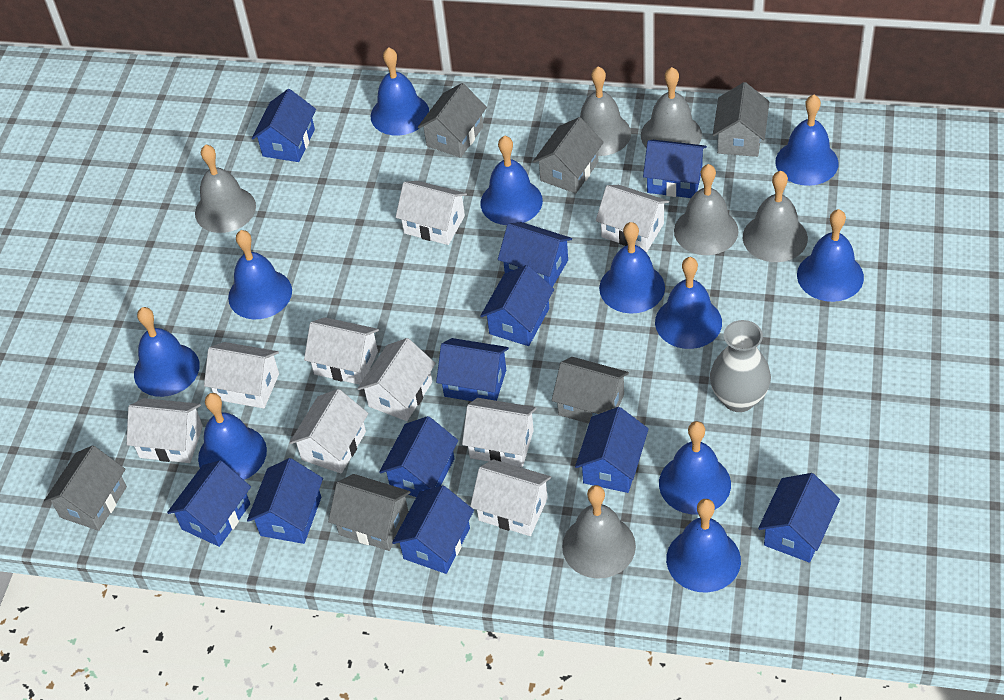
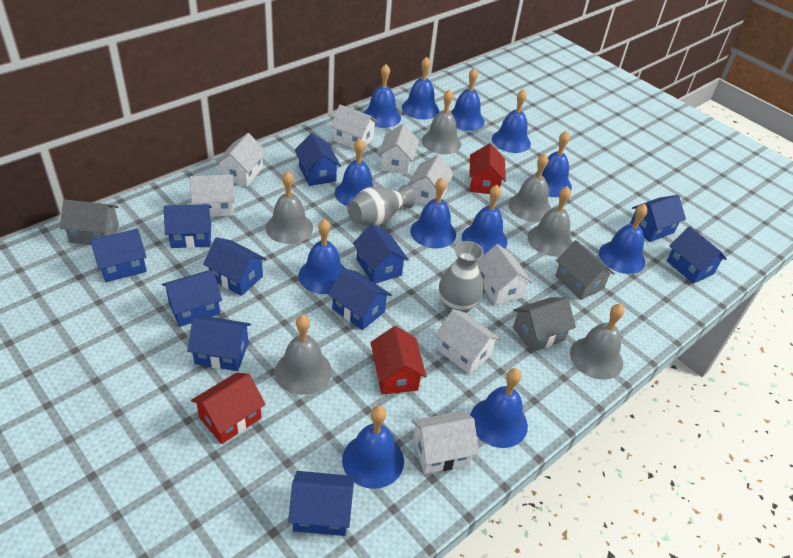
blue bell: [134,307,200,397] [198,393,267,480] [228,230,292,319] [371,47,429,136] [481,136,543,225] [599,222,665,314] [655,257,722,349] [659,421,731,515] [666,499,741,593] [775,95,839,186] [797,209,864,302] = 11 -> [298,219,346,294] [335,138,374,206] [342,406,404,489] [363,64,401,128] [402,57,439,120] [410,177,456,248] [451,68,485,131] [462,185,507,255] [470,368,528,448] [492,89,531,153] [535,131,572,197] [599,204,648,274] = 12
grey house: [44,445,127,531] [328,474,411,551] [418,83,487,158] [533,117,604,194] [552,357,629,424] [713,82,769,157] = 6 -> [60,199,119,245] [513,297,576,352] [555,240,615,300] = 3
grey vase: [710,320,771,412] = 1 -> [348,185,415,226] [439,241,484,313] = 2
red house: none = 0 -> [191,373,266,444] [370,326,426,395] [470,143,506,194] = 3
white house: [127,398,203,463] [204,342,279,409] [289,389,368,474] [304,317,379,385] [357,338,436,421] [396,181,467,245] [462,398,536,467] [470,459,551,536] [596,185,669,252] = 9 -> [190,174,235,217] [215,133,266,187] [330,105,378,149] [378,124,419,175] [407,155,454,205] [412,411,479,474] [435,309,501,374] [476,244,533,305] = 8

